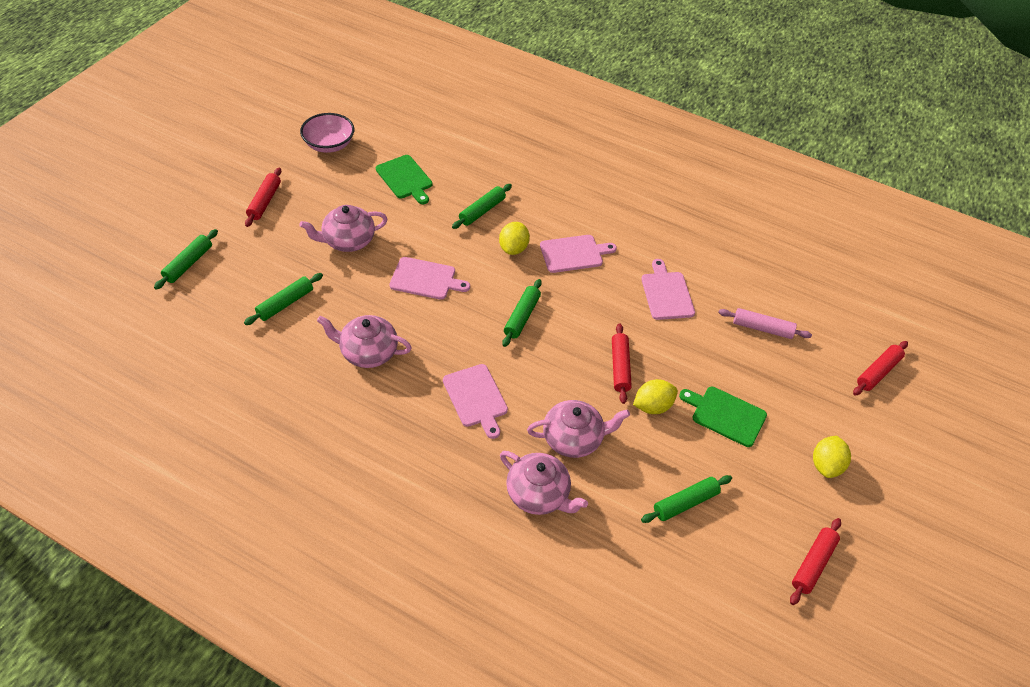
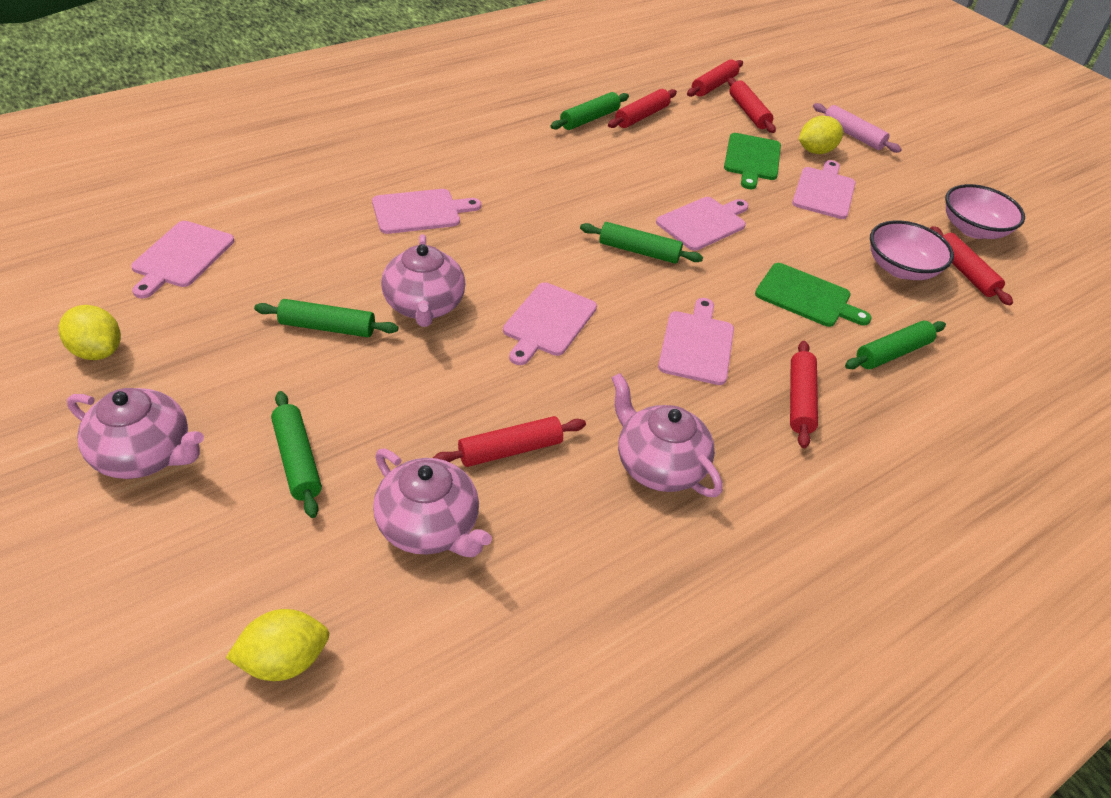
pink bowl: [300,113,354,153] = 1 -> [870,220,954,280] [945,184,1025,239] = 2
pink cutting board: [389,257,470,300] [443,364,508,439] [540,235,617,273] [641,259,695,320] = 4 -> [131,221,234,299] [372,189,481,234] [503,282,597,365] [656,197,749,251] [658,298,734,385] [792,160,856,219] = 6
red rolling pin: [245,168,281,227] [612,323,632,404] [790,518,841,605] [853,341,908,395] = 4 -> [433,416,586,467] [608,89,677,128] [687,59,743,97] [728,78,776,133] [790,341,818,448] [930,226,1013,305] = 6

